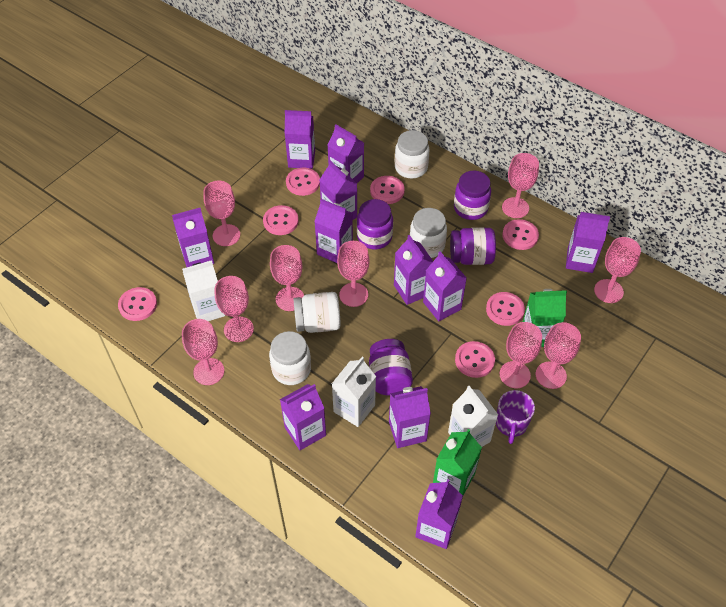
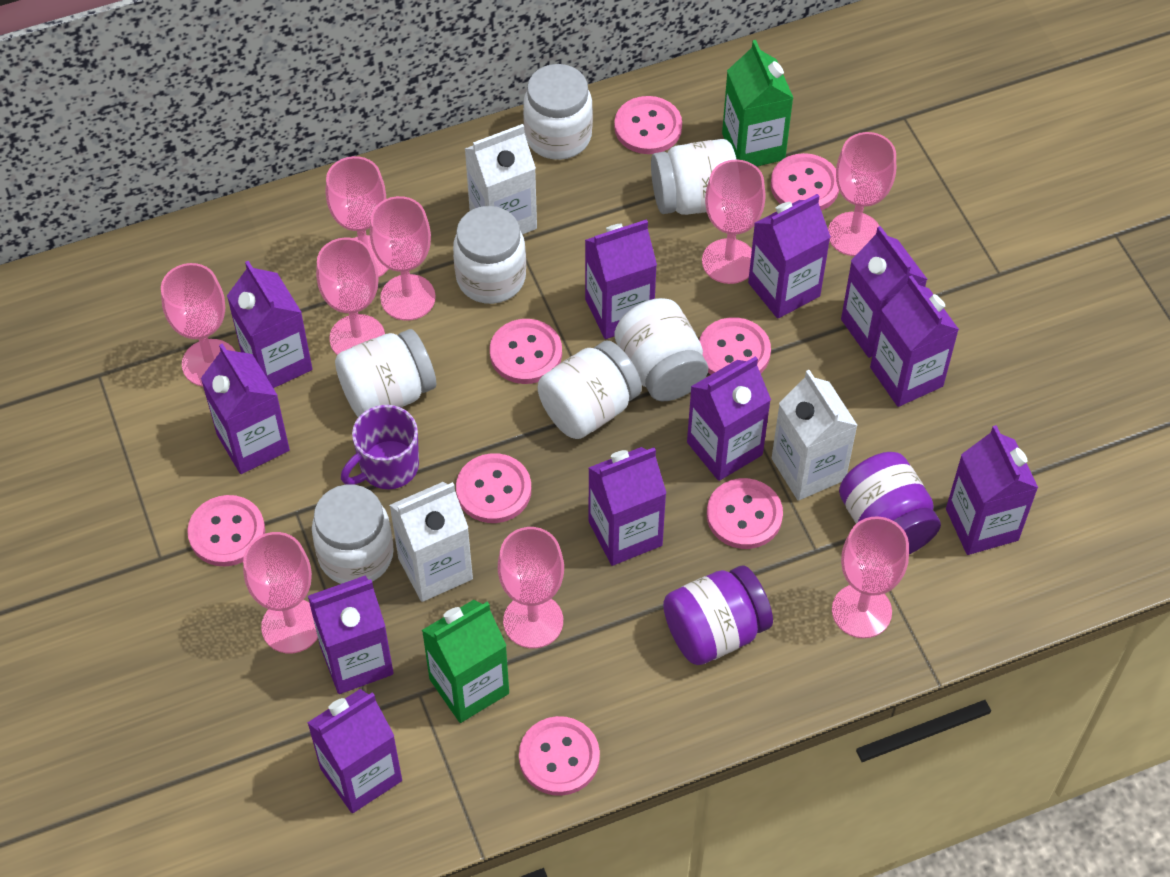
pink button: [118,287,157,321] [263,205,299,235] [286,168,320,196] [370,176,405,204] [455,341,495,378] [486,292,525,326] [502,219,539,250] = 7 -> [187,495,265,566] [456,453,531,523] [490,319,562,384] [519,716,600,796] [614,96,682,154] [699,317,771,375] [707,478,783,549] [771,153,839,211] = 8
purple jar: [357,199,393,249] [369,339,413,395] [450,227,496,265] [454,171,491,220] = 4 -> [663,566,773,665] [839,452,941,554] = 2
white jar: [269,331,311,385] [293,292,341,333] [395,130,430,178] [410,208,447,258] = 4 -> [312,484,394,584] [335,329,436,417] [453,206,526,304] [523,64,593,160] [538,340,642,439] [615,298,708,401] [651,139,736,215] = 7

